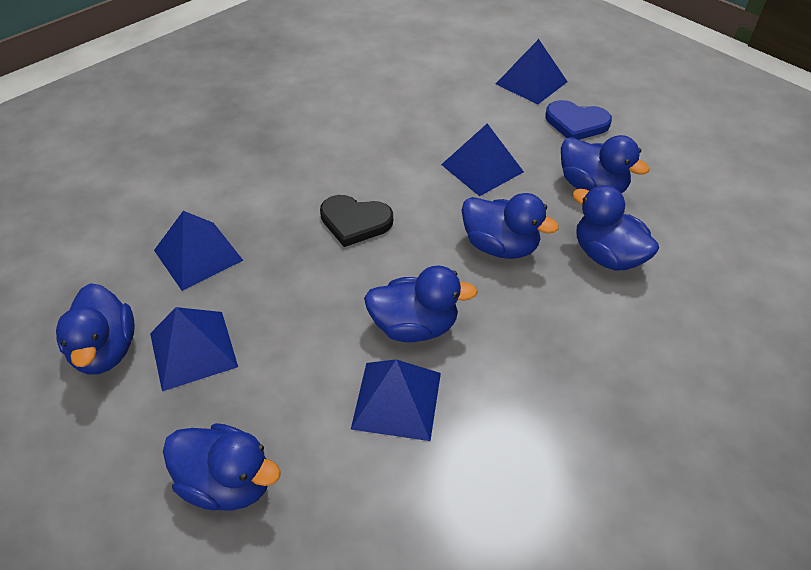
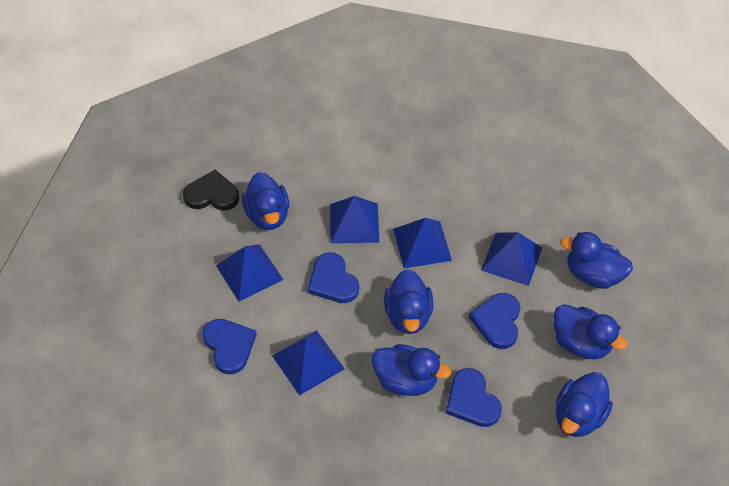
blue heart: [545,100,612,140] = 1 -> [202,319,257,374] [308,252,359,303] [446,368,502,427] [469,293,520,349] = 4

